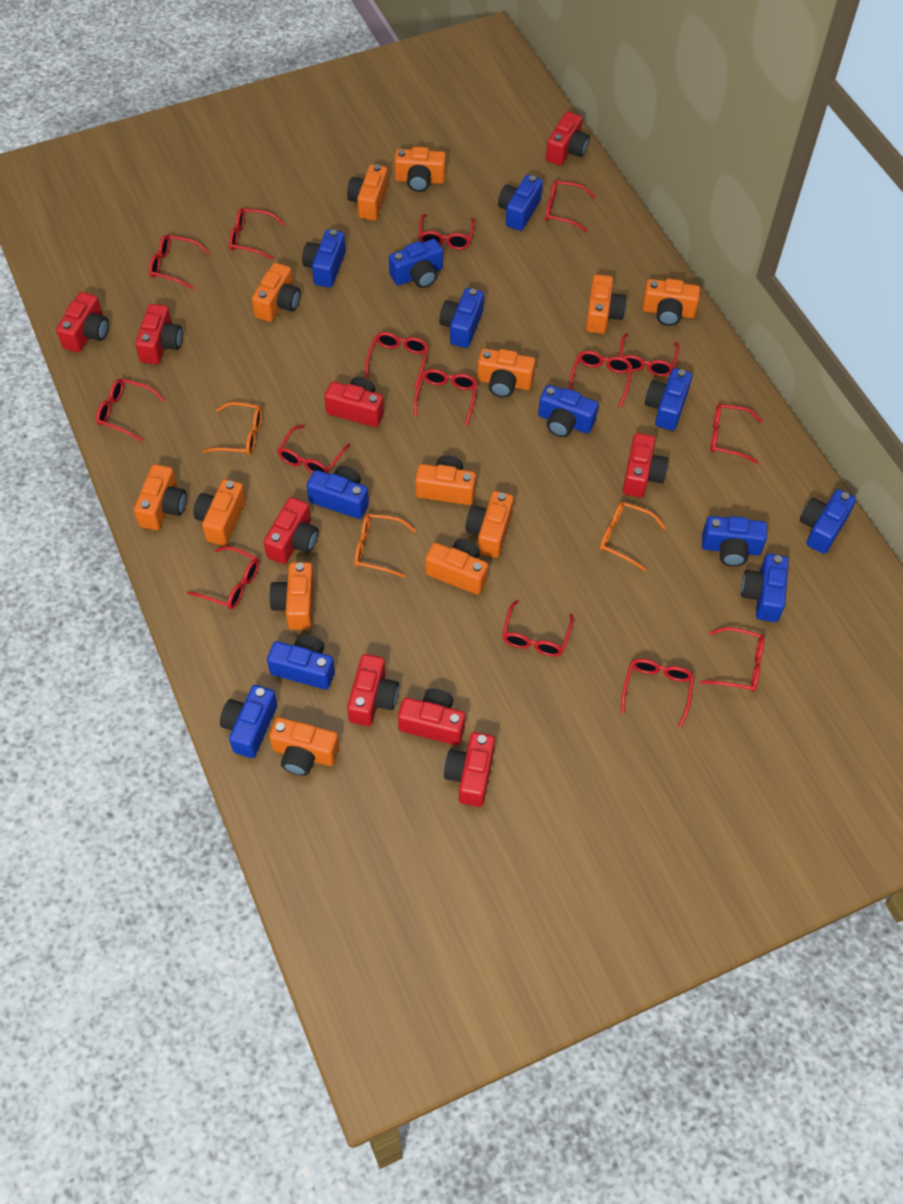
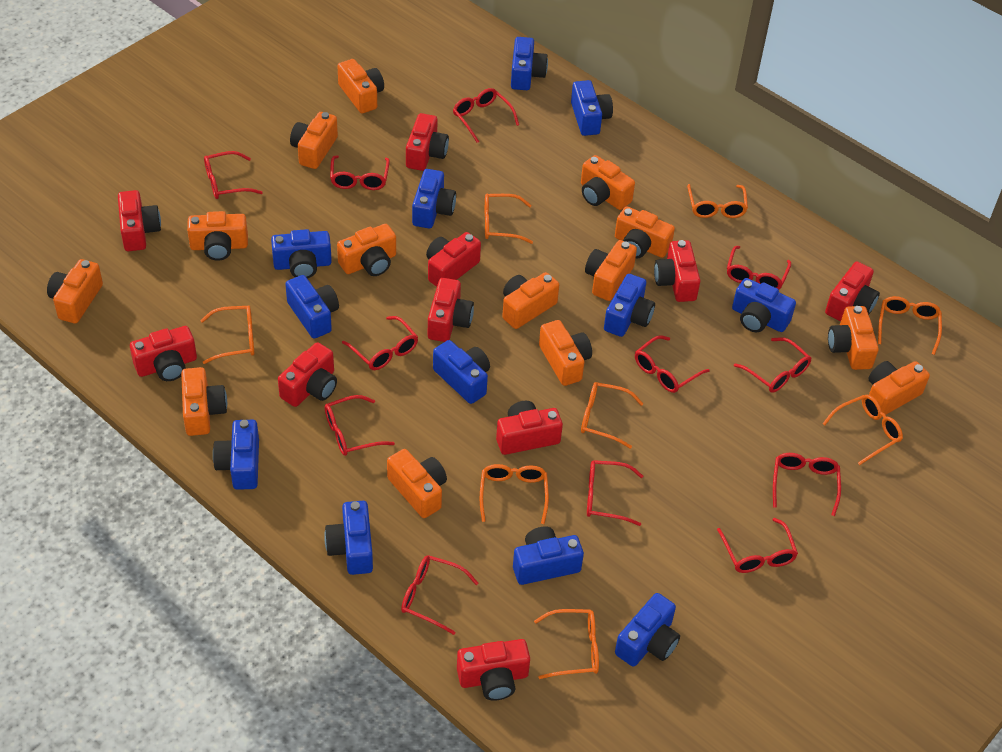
orange camera: [134,464,187,530] [193,479,246,546] [252,263,301,322] [269,562,314,630] [269,717,339,776] [347,164,388,221] [394,147,446,192] [415,455,476,505] [425,539,488,595] [465,491,514,558] [477,348,536,398] [586,274,626,334] [642,278,701,326] = 13 -> [47,259,103,324] [181,367,227,436] [187,211,248,261] [290,112,338,169] [337,59,384,113] [337,224,396,276] [387,449,447,518] [502,272,559,329] [539,320,592,386] [581,155,635,210] [585,240,637,301] [615,206,675,259] [828,306,879,370] [868,361,930,417] = 14
orange glasses: [203,402,262,455] [355,514,416,578] [600,502,666,571] = 3 -> [200,305,254,364] [480,464,549,524] [485,194,533,244] [534,609,599,679] [581,382,643,449] [687,184,748,218] [823,395,903,465] [878,296,942,355] = 8
red camera: [56,292,109,352] [135,304,183,364] [264,497,318,564] [324,377,384,427] [347,654,399,726] [398,689,465,745] [444,732,495,807] [546,112,589,166] [623,433,668,498] = 9 -> [118,190,161,251] [130,326,197,381] [278,342,337,407] [406,113,449,171] [426,232,481,287] [428,278,474,342] [457,639,530,701] [496,401,563,455] [654,240,700,302] [825,262,880,321] = 10
red glasses: [96,379,165,441] [149,235,210,290] [187,546,259,609] [229,208,285,260] [277,425,350,473] [365,332,429,388] [414,369,478,425] [419,214,475,250] [502,600,574,657] [545,180,596,232] [569,351,633,408] [619,334,679,377] [621,659,694,727] [700,627,765,692] [710,404,762,464] = 15 -> [204,151,263,199] [325,395,395,456] [330,155,390,190] [342,316,418,370] [401,556,478,635] [453,88,519,143] [587,460,643,526] [635,335,709,393] [717,518,798,573] [727,246,791,290] [734,337,811,393] [773,453,841,516] = 12

